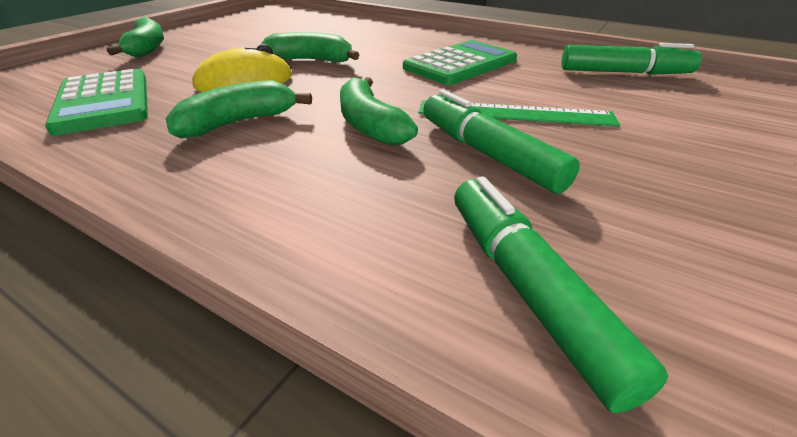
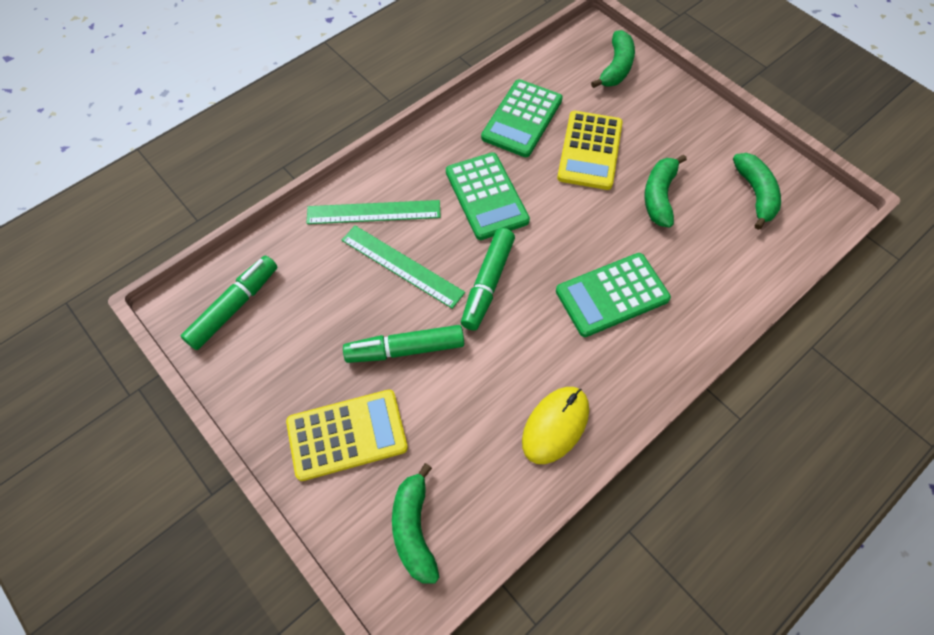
green calculator: [45,69,148,136] [403,40,517,85] = 2 -> [446,152,530,240] [481,79,563,157] [556,253,671,337] = 3
green ruler: [418,100,620,127] = 1 -> [307,200,441,224] [342,225,465,309] = 2
yellow calculator: none = 0 -> [286,390,408,481] [557,111,623,190] = 2

